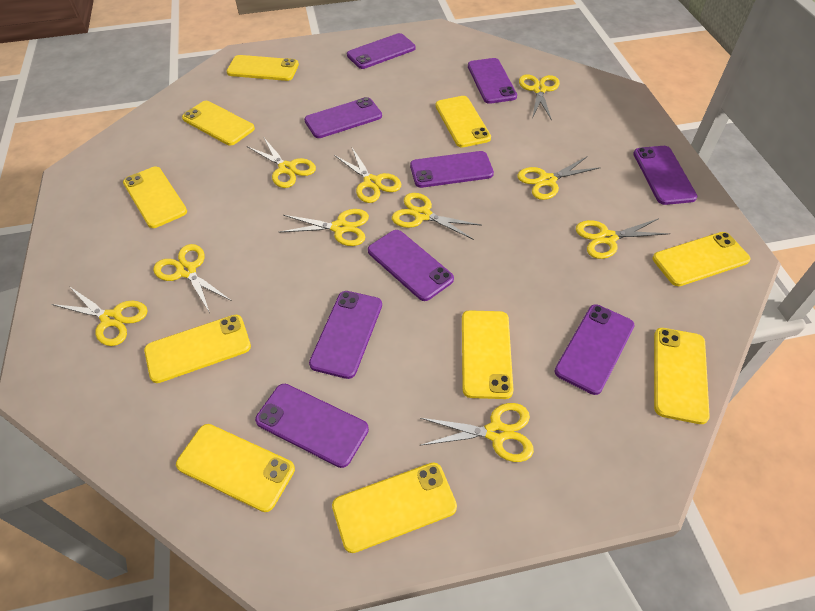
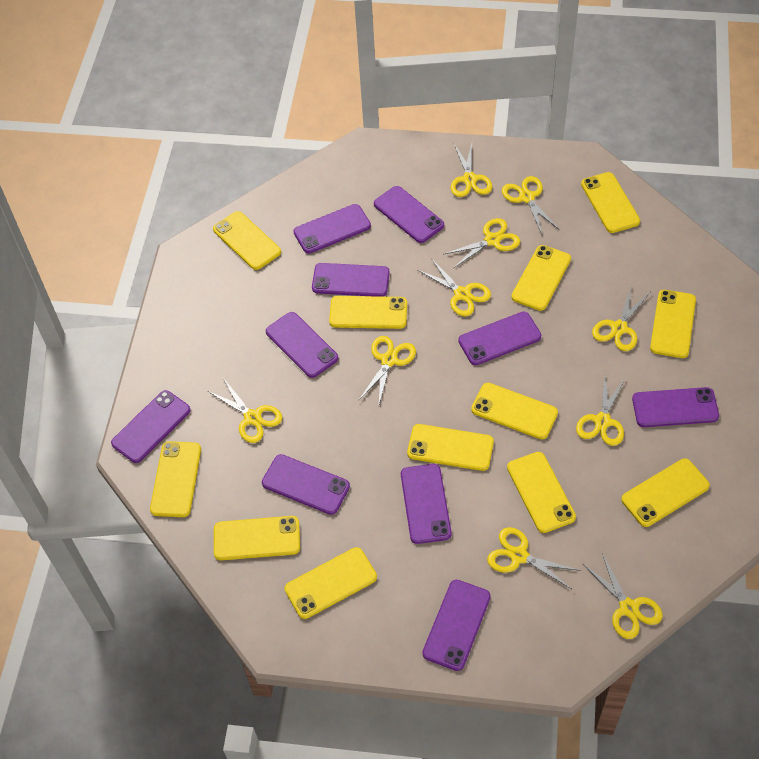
purple phone: [255,384,369,468] [304,97,382,138] [309,291,382,379] [347,33,416,69] [368,230,454,301] [410,151,494,188] [468,58,517,104] [555,304,635,395] [633,146,698,205] = 9 -> [111,390,190,463] [262,454,350,515] [266,312,338,378] [293,204,371,254] [312,263,390,297] [374,186,444,243] [401,464,451,544] [422,580,491,671] [458,312,541,365] [632,387,719,427] = 10
yellow phone: [123,167,187,228] [144,315,251,383] [176,424,295,512] [182,101,255,146] [227,55,299,81] [332,462,457,553] [435,96,491,148] [462,310,513,399] [653,232,751,286] [654,328,710,424] = 10 -> [150,441,201,517] [213,211,281,270] [214,516,300,560] [285,547,377,619] [329,296,407,329] [407,424,494,471] [471,383,558,439] [507,452,576,533] [511,245,571,311] [581,172,640,233] [621,458,710,527] [650,290,696,358] = 12

